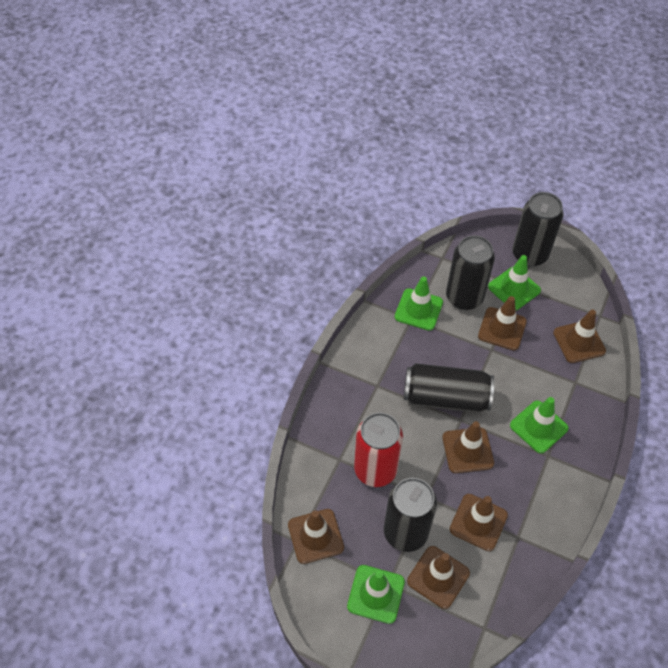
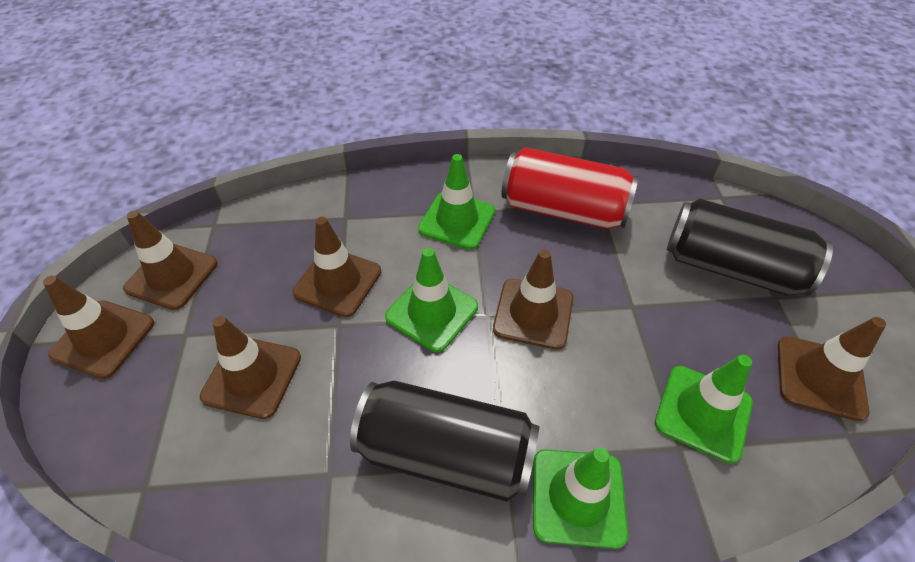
black can: [384,478,437,552] [404,363,494,413] [446,235,495,310] [512,192,564,267] = 4 -> [350,380,540,502] [667,198,833,296] = 2

